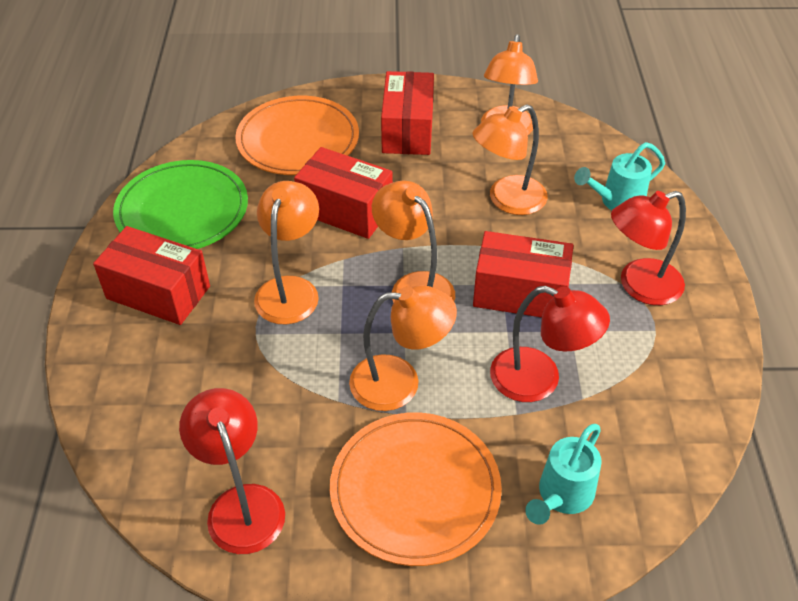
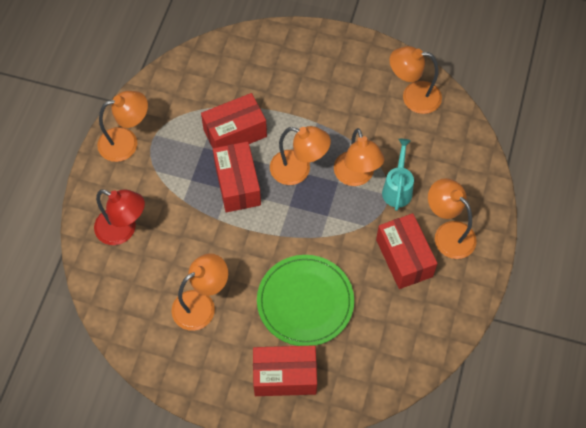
orange lamp: [254,181,319,325] [349,285,457,411] [372,181,455,303] [472,104,548,215] [481,34,538,135] = 5 -> [97,91,148,162] [171,253,228,331] [270,126,331,185] [334,128,384,186] [390,46,442,114] [428,178,477,259] = 6
orange plate: [235,96,359,175] [330,412,502,566] = 2 -> none = 0
red lamp: [179,388,285,554] [490,286,610,402] [611,191,686,305] = 3 -> [94,189,145,245] = 1
turquoise watering can: [525,424,602,525] [574,142,665,210] = 2 -> [382,139,414,211] = 1

